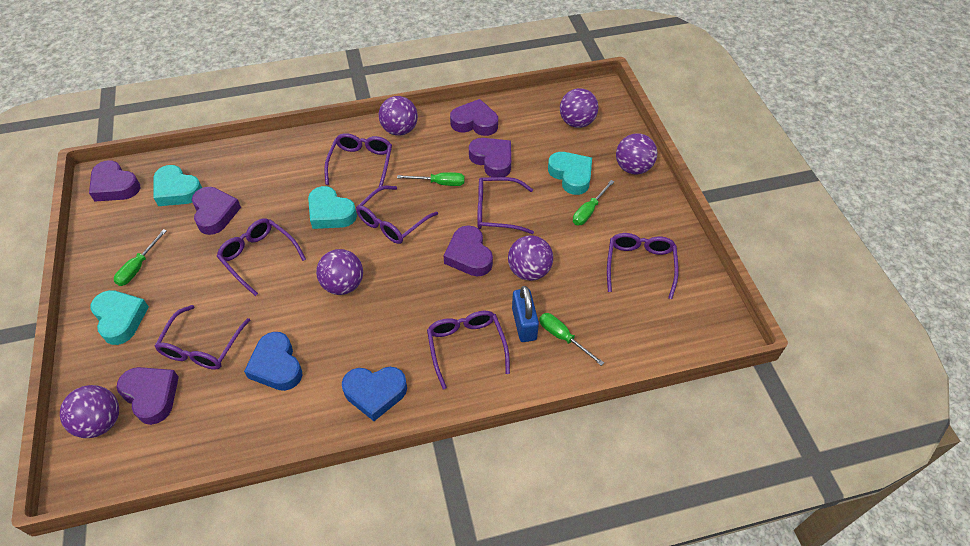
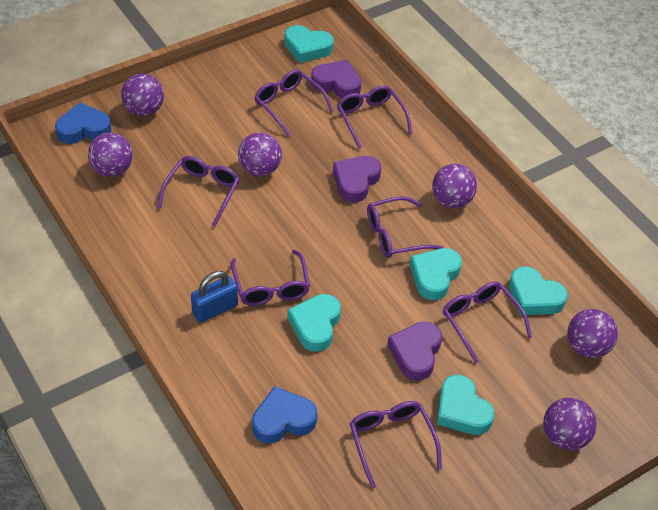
green screwdriver: [114,229,167,286] [397,172,465,186] [539,313,604,366] [573,180,614,225] = 4 -> none = 0
purple heart: [89,161,140,201] [116,367,179,425] [192,187,241,235] [444,225,493,277] [450,99,498,136] [469,138,511,177] = 6 -> [311,60,361,98] [333,156,381,202] [387,321,442,381] = 3
turquoise heart: [90,290,149,345] [154,165,202,206] [308,186,357,229] [548,152,592,195] = 4 -> [284,25,334,63] [288,294,341,352] [410,248,462,300] [437,375,494,435] [509,266,568,315] = 5

